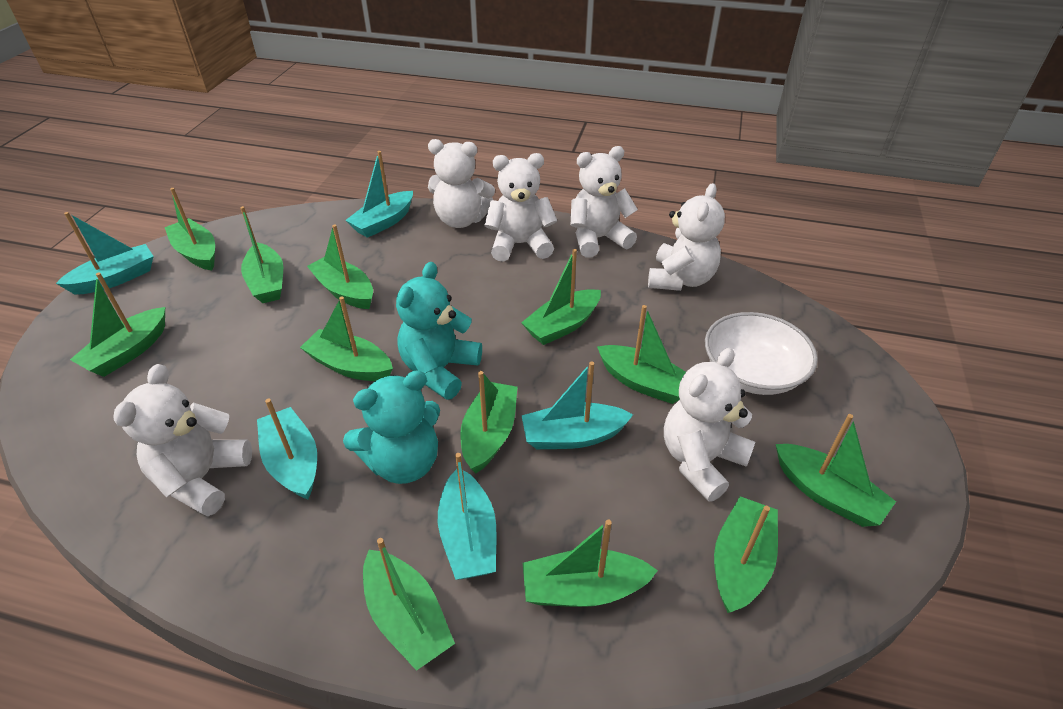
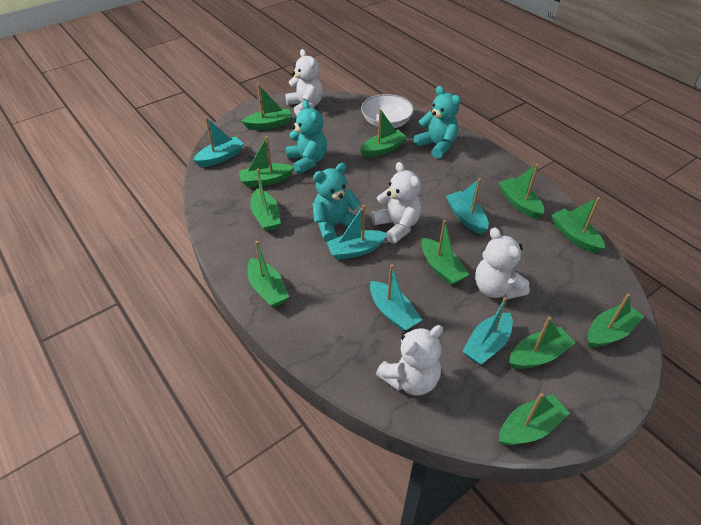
green boat: [70,272,165,377] [165,188,215,270] [240,206,283,303] [300,296,393,381] [307,224,373,309] [363,538,455,671] [460,371,518,474] [521,249,601,345] [523,520,658,607] [597,305,686,404] [714,496,778,613] [776,414,896,527] = 12 -> [239,136,294,187] [242,84,292,130] [247,241,289,308] [250,169,281,232] [360,109,407,158] [421,220,469,285] [499,164,544,219] [499,393,570,445] [509,317,575,369] [551,197,605,253] [588,294,644,347] = 11
turquoise teddy bear: [343,370,440,484] [396,262,482,400] = 2 -> [286,100,327,174] [313,163,362,242] [414,86,461,159] = 3
white teddy bear: [114,364,252,517] [428,139,495,228] [485,153,557,262] [571,146,638,258] [648,183,725,291] [664,348,755,502] = 6 -> [285,49,323,115] [371,162,421,244] [376,325,443,396] [475,227,530,299] = 4

